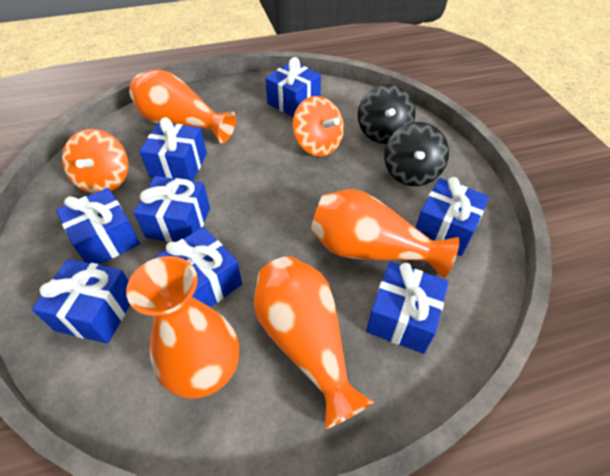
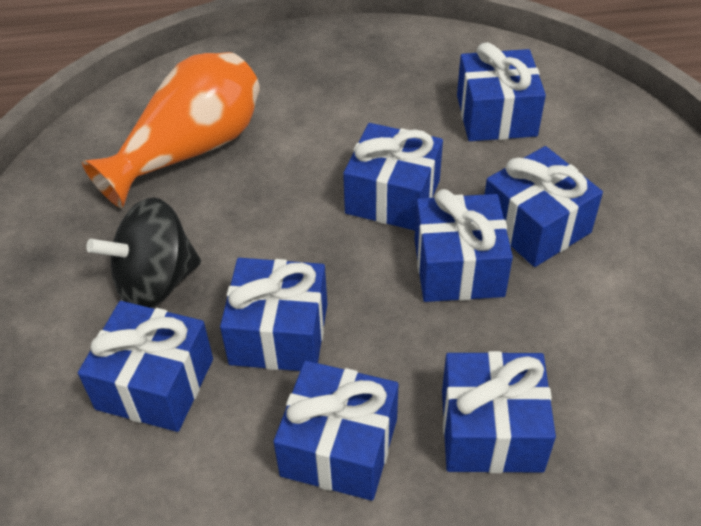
black spinning top: [358,84,415,144] [384,122,449,186] = 2 -> [86,197,201,308] = 1
orange spinning top: [62,129,128,194] [292,96,344,157] = 2 -> none = 0
orange vase: [126,256,239,399] [129,70,236,143] [254,256,374,429] [311,189,459,278] = 4 -> [82,52,260,208] = 1

